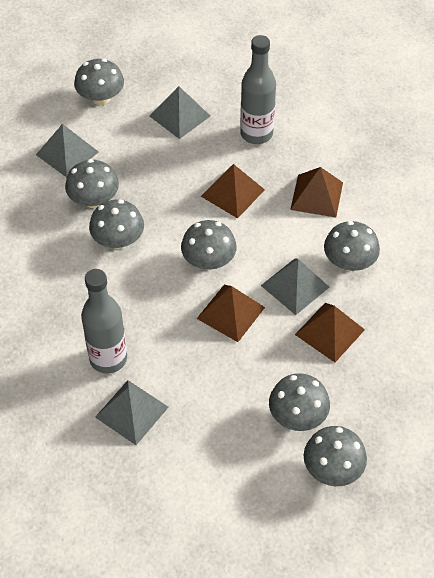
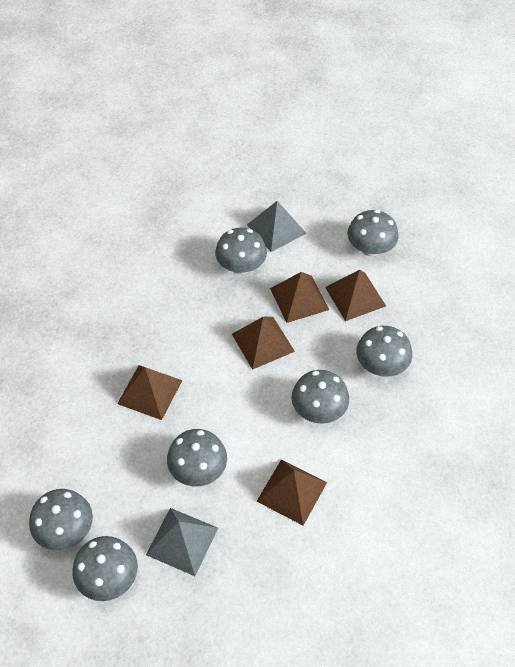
brown pyramid: [197,285,265,342] [201,164,265,219] [290,167,343,218] [295,303,365,362] = 4 -> [117,365,183,420] [232,317,295,370] [257,459,327,526] [270,272,329,323] [325,270,386,321] = 5
grey bottle: [81,269,127,374] [240,35,276,144] = 2 -> none = 0
grey pyramid: [36,124,99,177] [95,380,169,445] [150,86,210,139] [261,258,329,315] = 4 -> [146,508,218,576] [247,201,307,252] = 2

